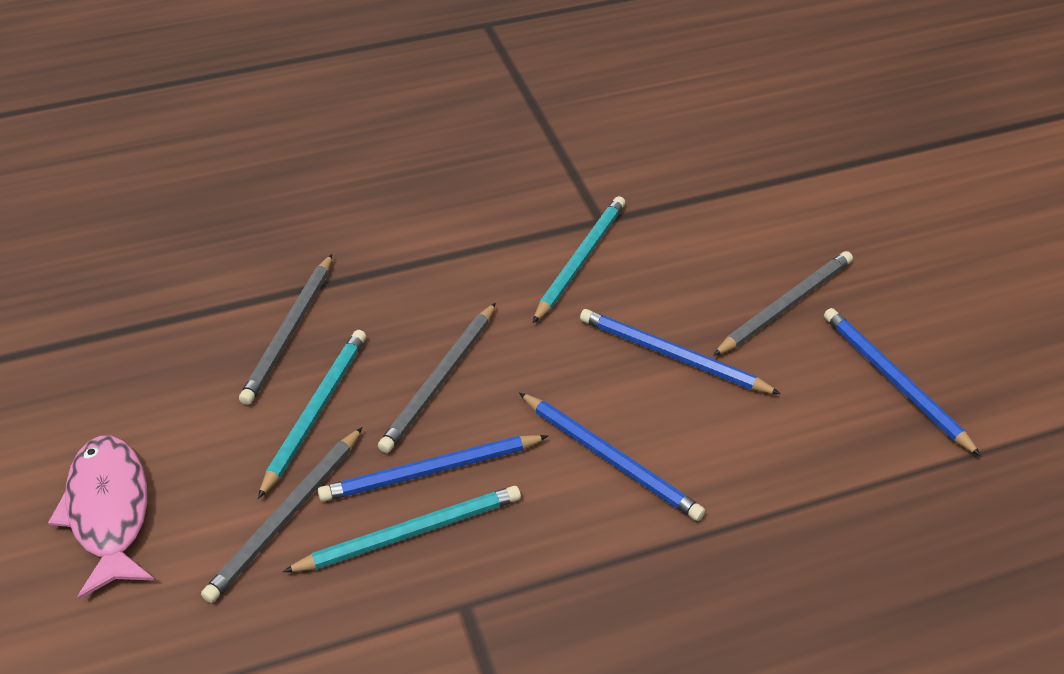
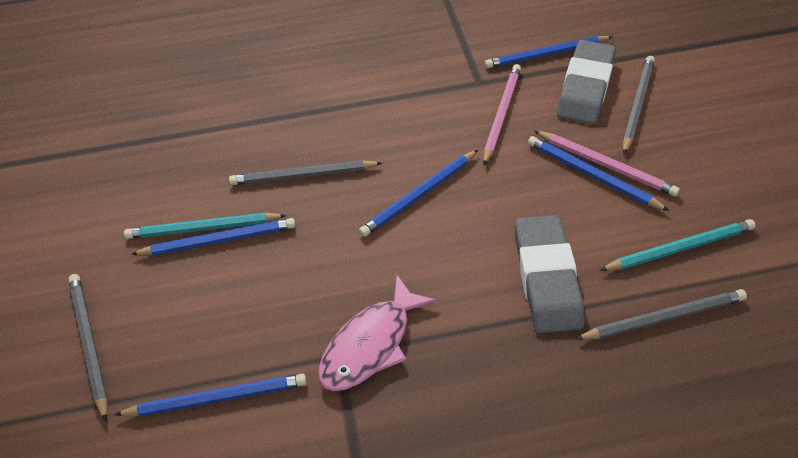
blue pencil: [318,435,548,502] [519,392,705,521] [580,309,781,394] [824,308,981,456] = 4 -> [115,374,307,417] [131,218,296,256] [359,150,478,237] [485,36,612,68] [528,136,669,211] = 5
grey eraser: none = 0 -> [515,215,584,333] [557,40,616,124] = 2
pink pencil: none = 0 -> [483,64,521,165] [535,131,680,196] = 2
turquoise pencil: [258,330,366,499] [283,486,521,572] [533,196,625,323] = 3 -> [124,213,287,239] [600,219,756,271] = 2

